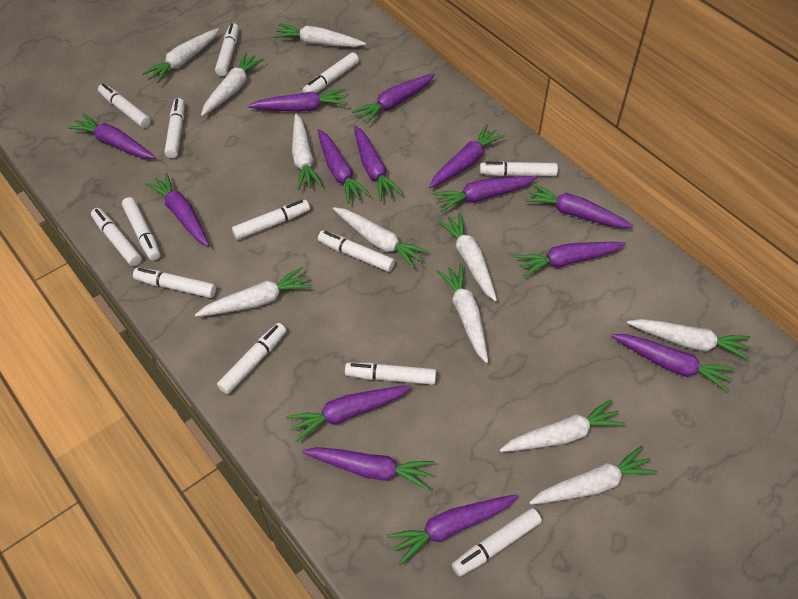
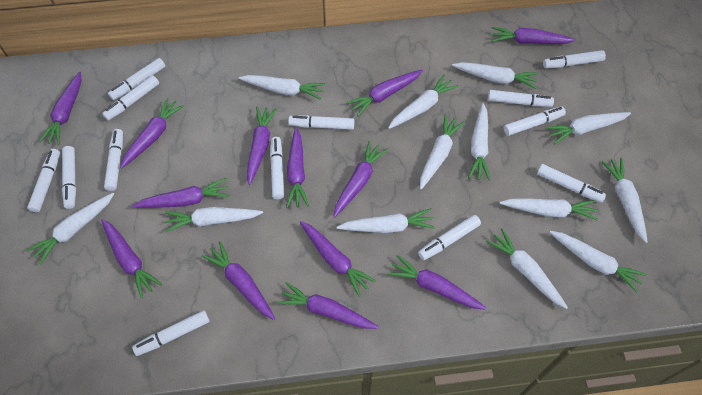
purple carrot: [68,113,155,159] [145,172,209,246] [247,89,348,112] [286,385,411,442] [302,447,435,490] [318,129,371,204] [352,73,435,125] [354,125,403,201] [387,494,518,565] [429,124,505,188] [433,176,537,212] [515,242,626,277] [525,183,634,228] [611,334,735,392] = 14 -> [39,72,81,145] [101,219,162,299] [120,98,184,169] [132,178,230,208] [202,241,275,320] [247,106,277,185] [277,282,379,329] [286,127,309,208] [300,221,376,297] [333,141,388,218] [346,70,423,116] [388,255,486,310] [491,27,576,44] = 13
white carrot: [142,28,219,84] [195,267,311,317] [201,52,265,116] [273,23,366,47] [292,114,323,190] [333,207,429,269] [437,213,497,302] [437,264,488,363] [500,399,625,452] [529,446,658,505] [627,319,751,360] = 11 -> [26,193,114,265] [165,207,263,232] [239,75,325,100] [337,208,435,233] [388,74,459,129] [420,115,464,190] [452,62,539,89] [468,103,490,181] [486,228,568,309] [499,198,598,220] [545,112,631,144] [549,231,647,293] [601,158,648,243] = 13

